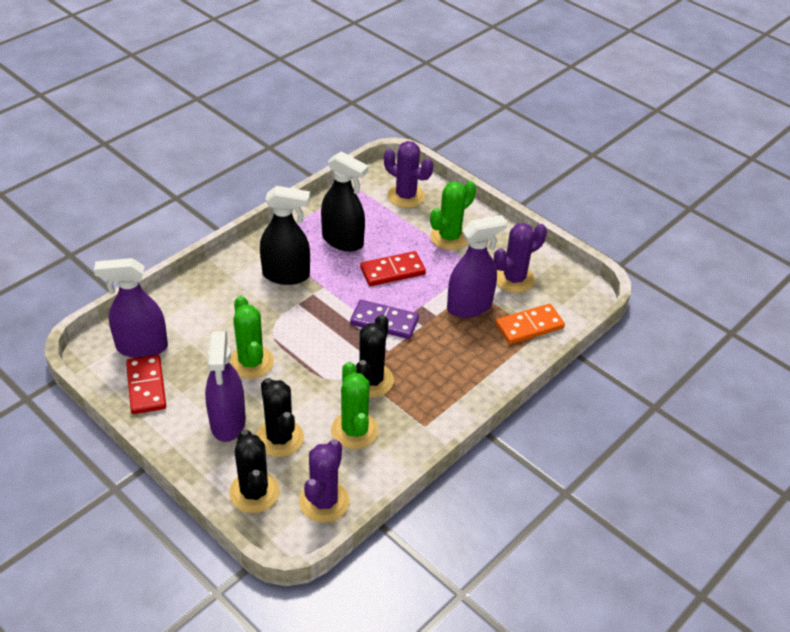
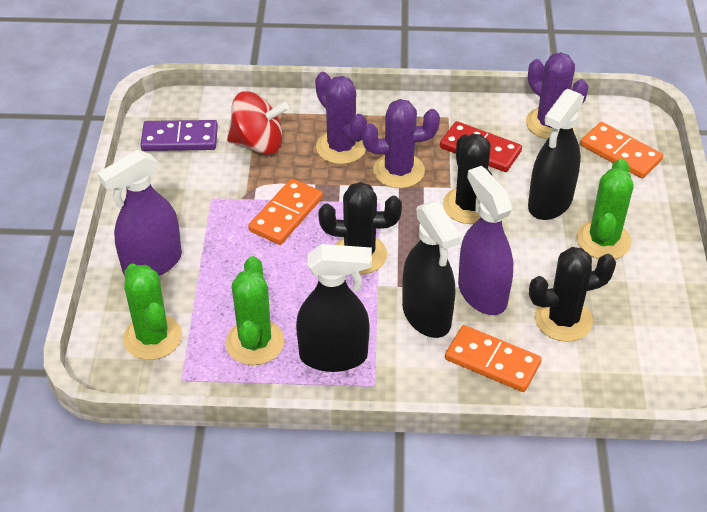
black spray bottle: [260,186,310,285] [321,151,369,252] = 2 -> [296,244,372,372] [402,201,461,338] [528,89,584,220] = 3
orange domino: [496,304,565,344] = 1 -> [248,179,323,245] [445,325,542,392] [580,122,663,178] = 3
purple spray bottle: [94,258,168,358] [205,331,246,442] [447,215,507,318] = 3 -> [97,150,182,276] [458,166,513,315] = 2
red domino: [126,355,166,414] [360,251,426,286] = 2 -> [440,121,522,172] = 1
red spinning top: none = 0 -> [227,91,289,155] = 1

